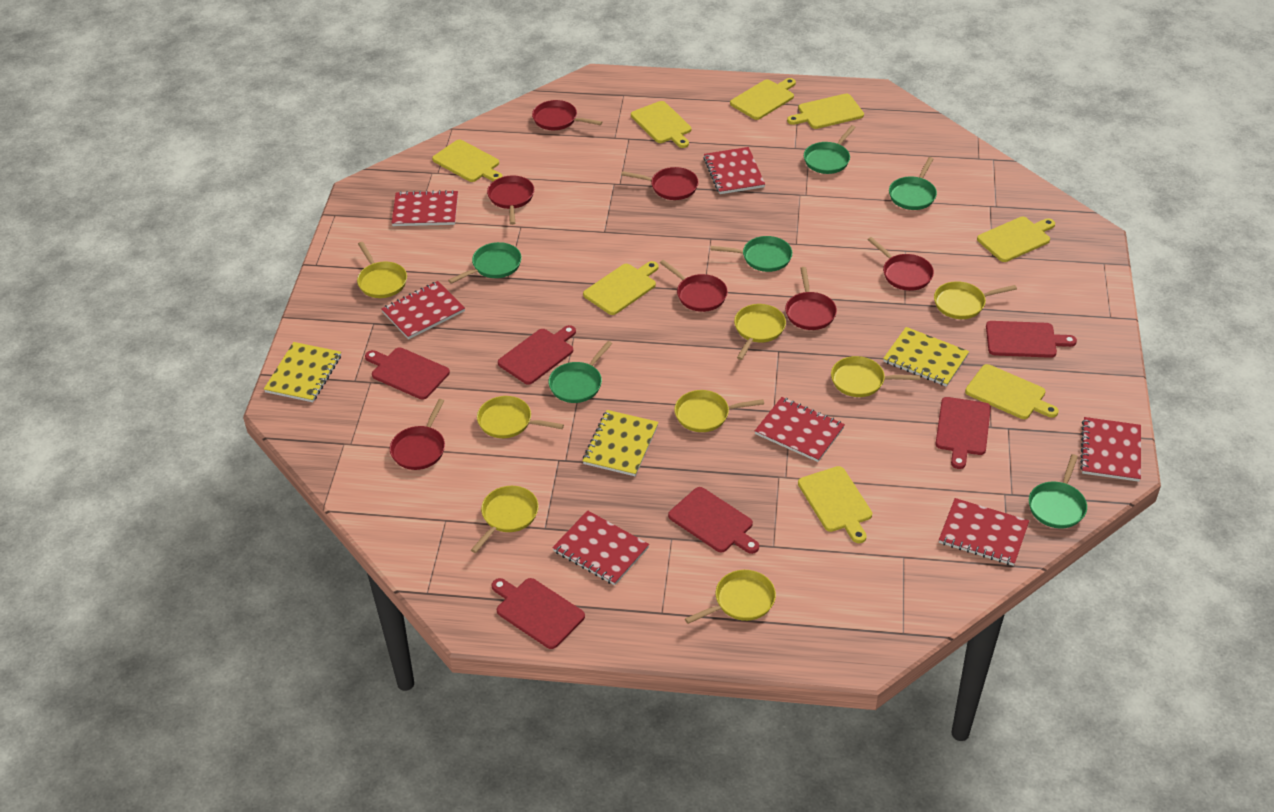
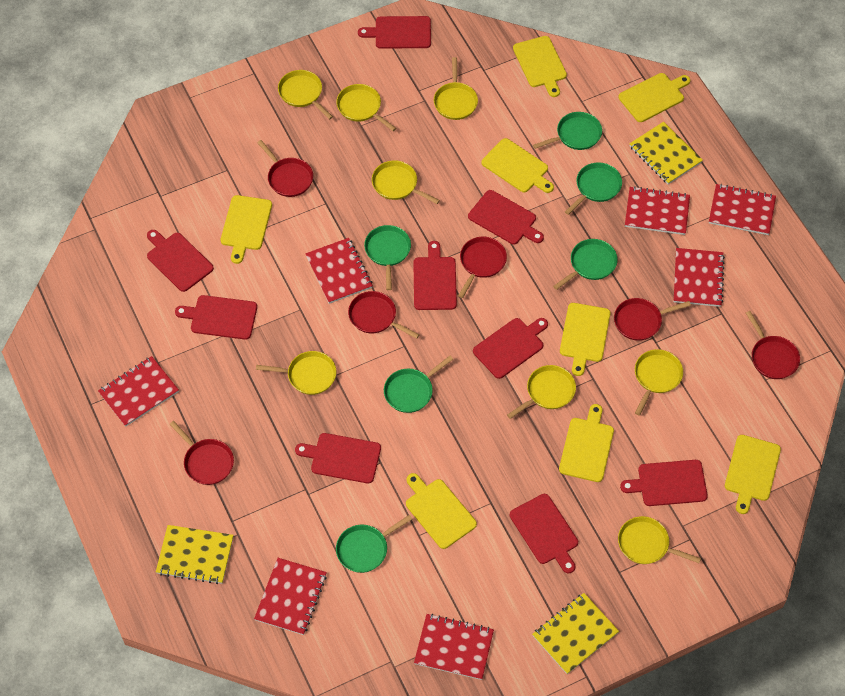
red cutting board: [365,347,450,400] [491,578,585,649] [498,325,576,385] [668,487,759,554] [935,397,991,469] [986,321,1077,358] = 6 -> [147,230,214,292] [175,295,257,340] [295,433,381,483] [358,16,431,49] [413,241,457,310] [468,190,544,244] [473,318,548,379] [510,494,578,573] [620,460,708,506] = 9
red pan: [390,399,445,470] [487,176,534,225] [532,100,602,130] [621,167,699,200] [660,260,728,312] [785,267,837,330] [868,237,934,291] = 7 -> [169,421,234,485] [257,140,313,197] [348,291,420,339] [458,237,507,298] [614,298,691,341] [746,311,800,379] = 6

